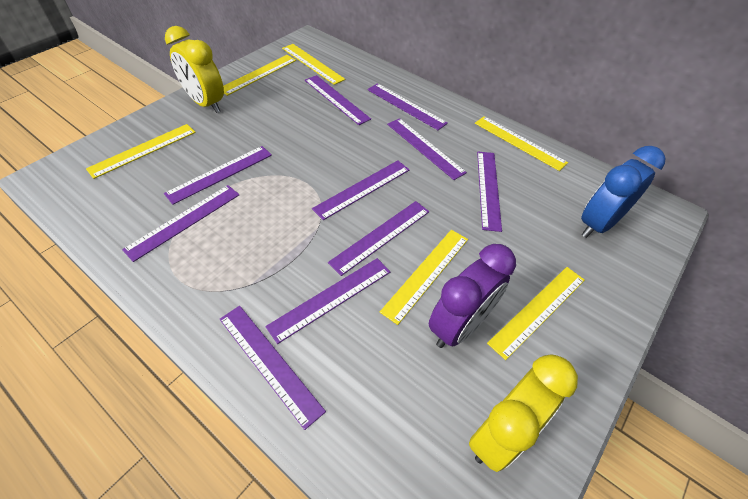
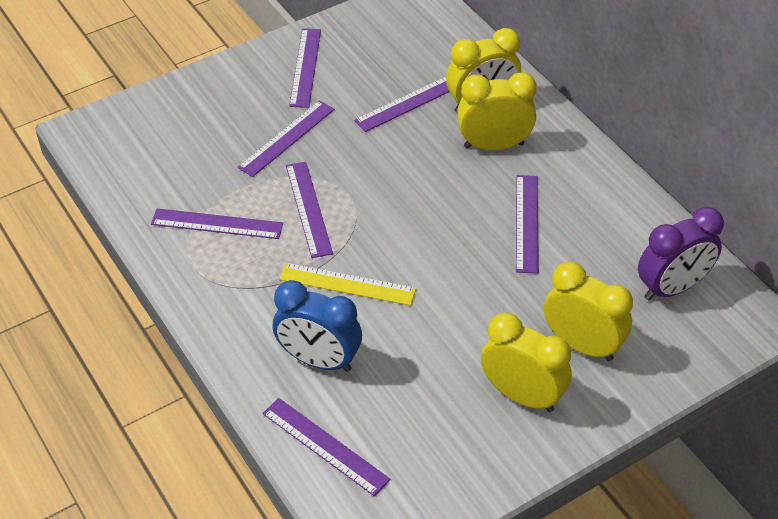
purple ruler: [122,185,239,262] [164,146,272,205] [220,306,326,430] [265,258,390,344] [305,75,371,125] [312,160,410,220] [328,201,429,276] [367,83,448,130] [387,118,467,180] [477,151,502,232] = 10 -> [151,208,283,239] [237,100,334,177] [262,398,391,496] [286,162,333,258] [289,28,321,108] [354,77,450,132] [516,175,539,274] = 7
yellow clock: [165,26,224,113] [469,354,578,472] = 2 -> [446,28,521,113] [457,72,537,150] [481,312,572,412] [544,262,633,361] = 4
yellow ruler: [86,124,196,179] [223,55,296,96] [282,44,345,85] [380,230,468,325] [475,116,568,171] [487,267,585,360] = 6 -> [279,263,416,305] = 1

